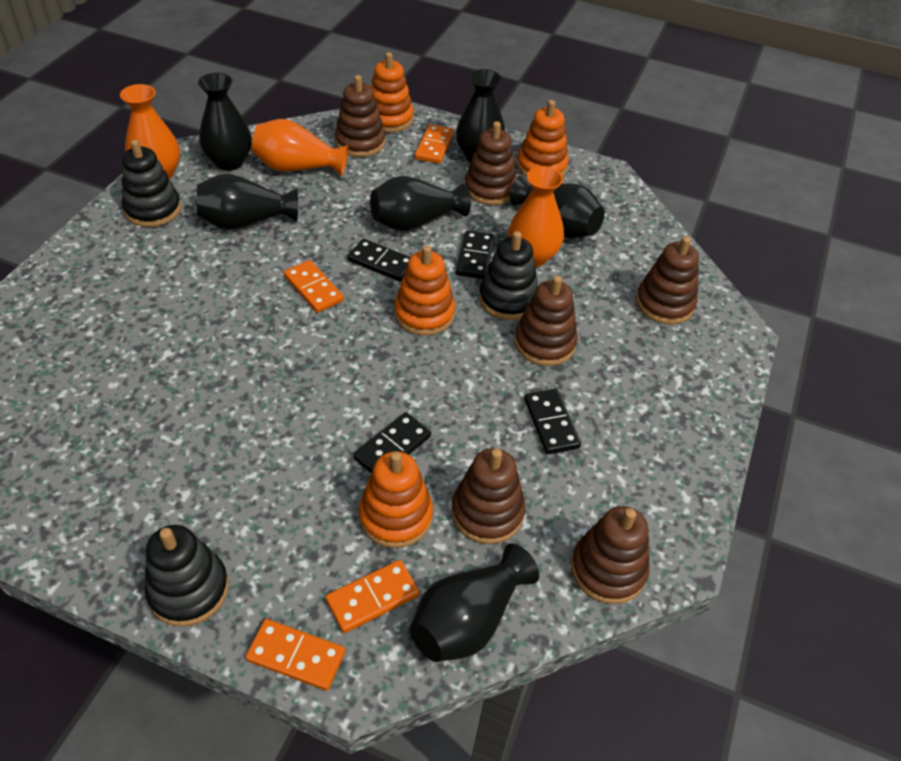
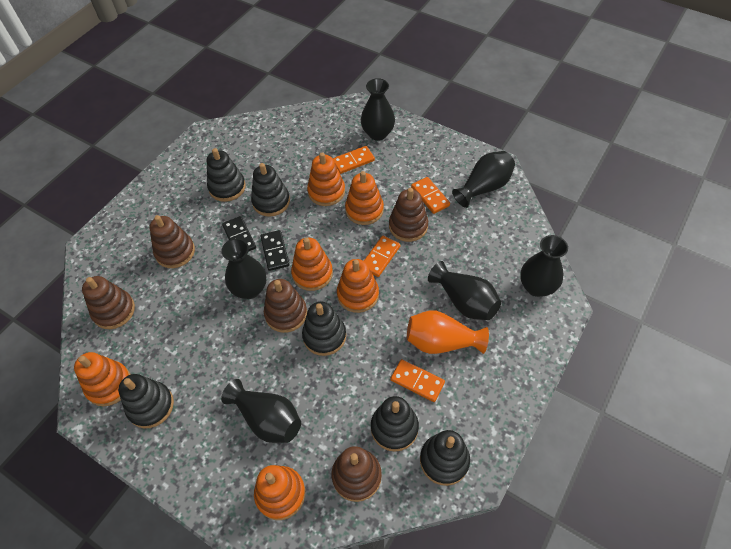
black domino: [347,239,410,282] [353,412,431,473] [456,230,495,279] [524,389,581,454] = 4 -> [222,216,256,252] [260,230,290,271] = 2
black stacking toy: [122,140,181,227] [144,525,229,627] [479,231,538,320] = 3 -> [118,374,174,428] [207,148,246,202] [251,163,290,217] [302,301,346,356] [371,396,419,452] [420,430,470,486] = 6
brown stacking toy: [335,75,386,157] [451,448,525,544] [465,121,517,205] [514,275,578,366] [571,506,650,604] [636,236,699,325] = 6 -> [82,276,135,329] [149,215,195,268] [264,279,307,333] [332,446,382,502] [389,188,428,242] = 5
orange stacking toy: [359,451,433,548] [371,52,414,133] [394,245,455,336] [517,100,569,176] = 4 -> [74,352,131,406] [254,465,305,520] [291,238,333,291] [307,152,345,206] [337,259,379,313] [345,171,384,225] = 6
orange vase: [120,84,180,179] [252,119,349,176] [508,166,564,267] = 3 -> [407,310,489,354] = 1

